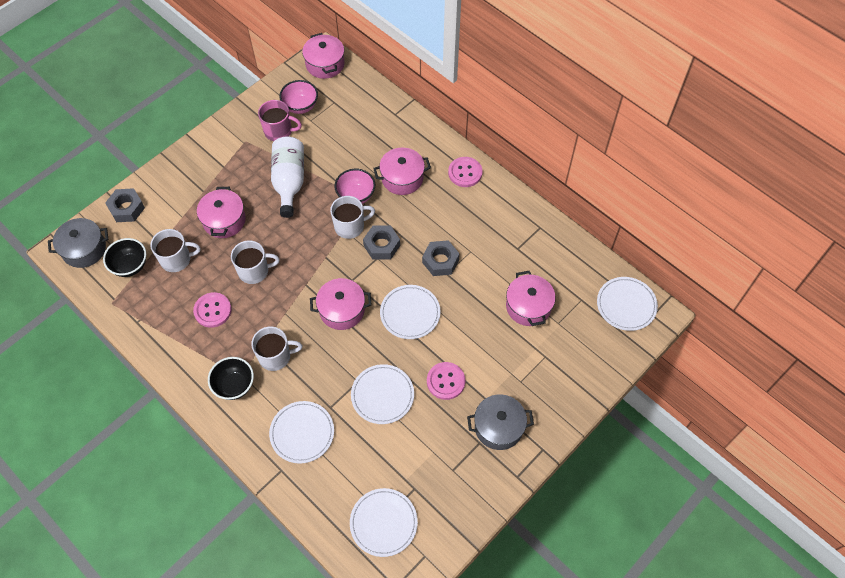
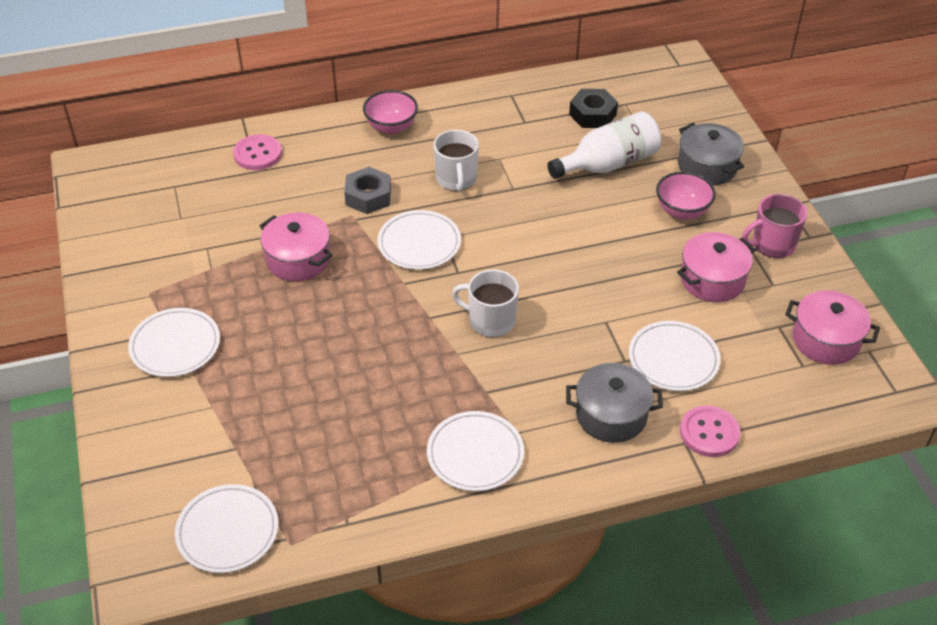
black bowl: [103,238,146,277] [208,357,254,400] = 2 -> none = 0
black nut: none = 0 -> [569,89,618,128] = 1
grey nut: [105,188,145,222] [363,226,400,260] [422,240,460,276] = 3 -> [344,167,391,214] = 1
pink button: [193,292,232,328] [427,362,465,400] [448,157,482,187] = 3 -> [233,134,282,170] [680,405,740,457] = 2
pink pot: [197,187,246,238] [302,33,345,79] [310,278,372,330] [373,147,431,195] [506,271,556,326] = 5 -> [260,212,333,281] [677,232,756,302] [785,290,880,365] = 3
white mug: [150,229,201,272] [231,240,280,284] [251,327,302,371] [330,196,375,239] = 4 -> [433,130,479,192] [452,269,519,337] = 2

